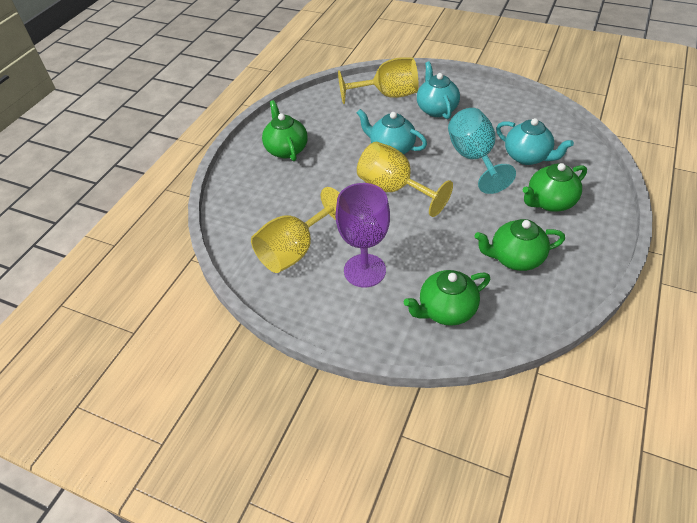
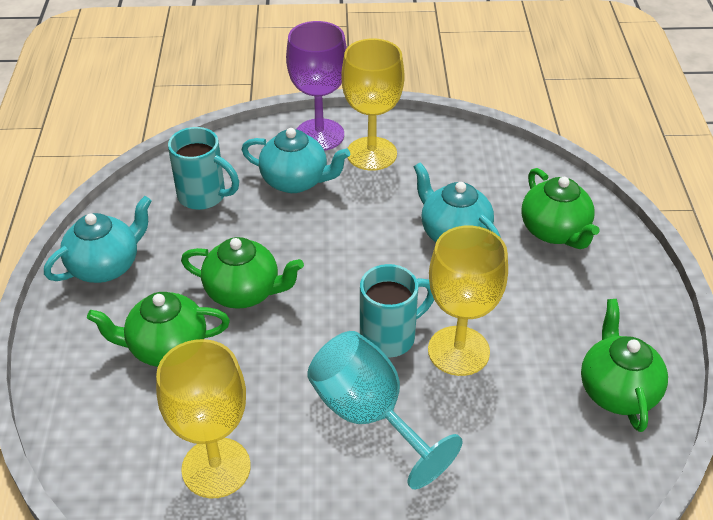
turquoise mug: none = 0 -> [168,127,239,210] [360,264,434,358] = 2

